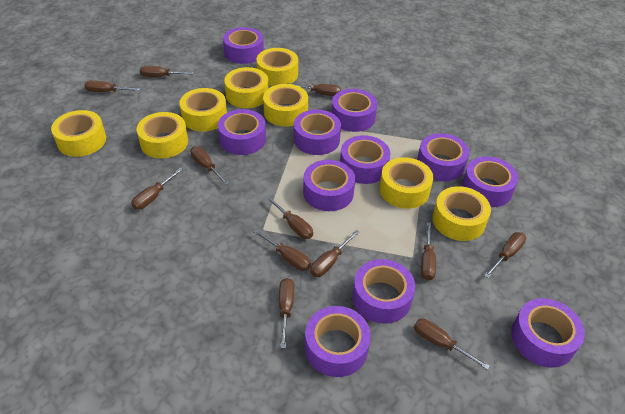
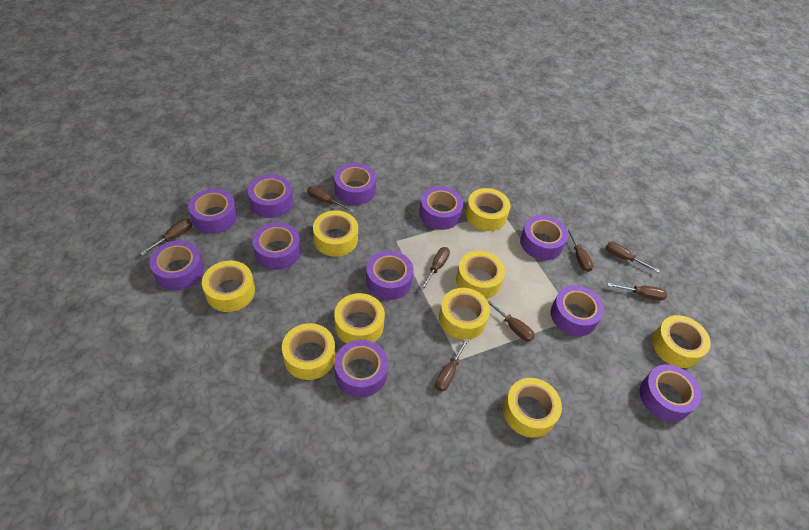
brown screwdriver: [84,80,140,92] [131,168,183,210] [140,66,194,77] [191,147,229,185] [253,229,311,271] [266,196,313,239] [279,278,294,348] [287,83,341,96] [310,230,359,277] [414,319,490,370] [421,222,436,281] [484,232,526,278] = 12 -> [140,219,192,256] [307,186,355,213] [420,247,450,290] [435,338,469,392] [487,299,535,342] [566,227,593,272] [606,242,660,273] [608,283,667,300] = 8
yellow tape: [51,110,106,157] [137,112,188,158] [179,88,227,132] [224,67,269,108] [256,48,298,86] [263,84,308,127] [380,157,433,209] [433,186,491,241] = 8 -> [202,260,255,312] [282,323,335,380] [313,210,358,257] [334,293,385,344] [439,288,490,340] [456,251,505,299] [466,188,510,231] [503,378,562,438] [652,315,711,368] = 9

